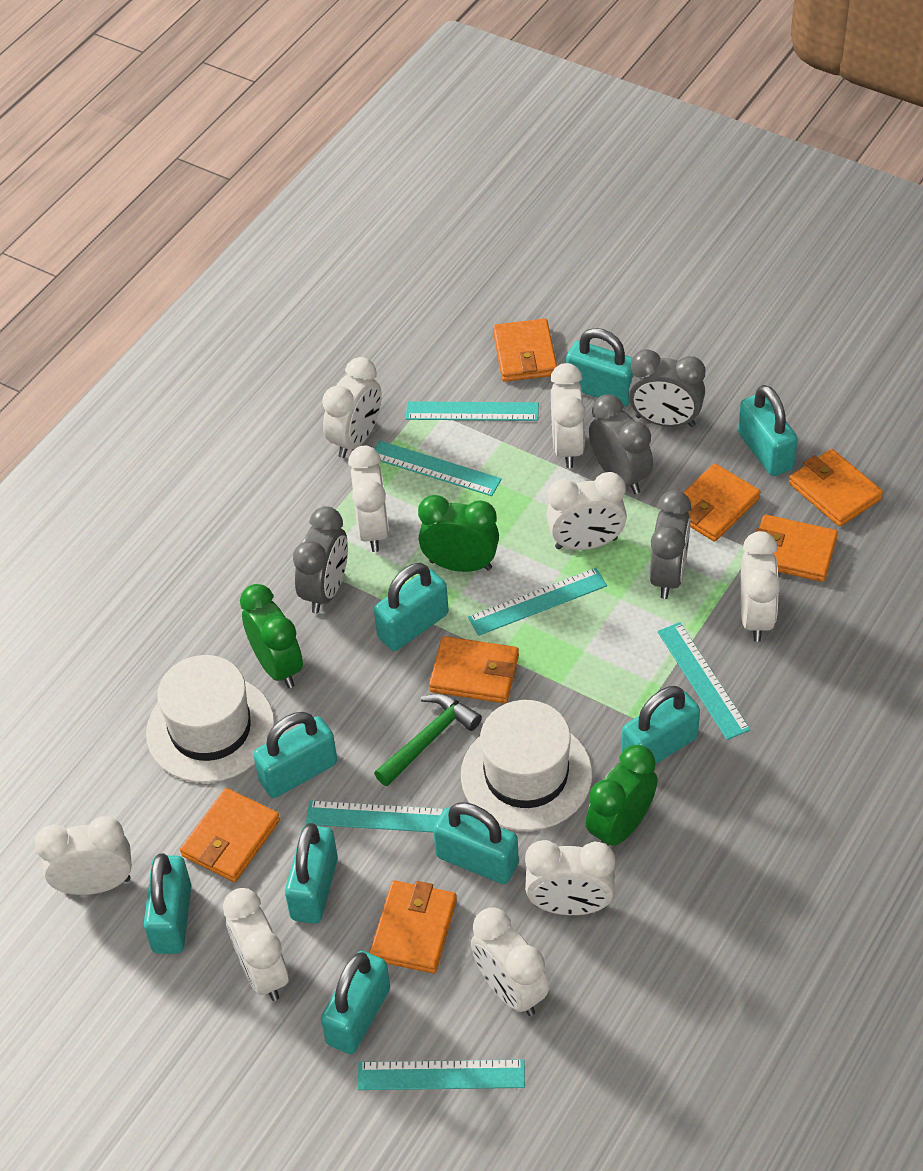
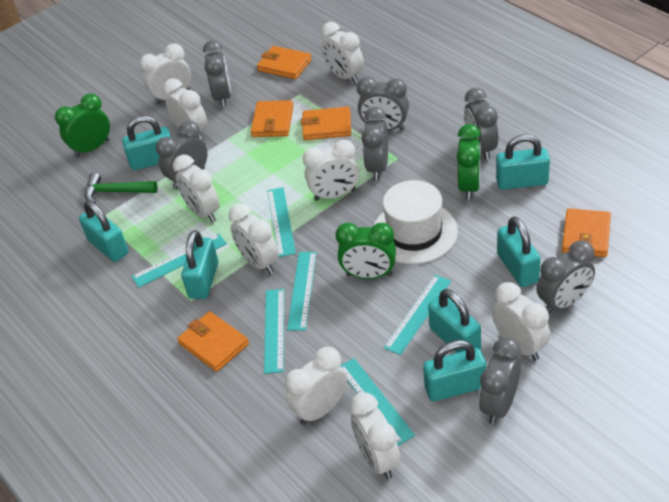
grey clock: [293,506,348,613] [589,394,653,494] [628,349,705,427] [650,490,692,599] = 4 -> [156,121,208,190] [203,40,231,107] [357,77,409,131] [361,107,388,181] [464,88,498,160] [479,337,521,425] [537,241,595,313] = 7
orange wallet: [180,788,280,882] [369,880,457,973] [429,636,519,703] [493,319,557,382] [683,463,760,542] [755,515,838,582] [789,449,883,527] = 7 -> [177,311,249,372] [251,100,293,137] [257,46,312,79] [301,107,351,140] [562,208,611,257] = 5
turquoise padlock: [144,853,191,954] [253,712,337,798] [285,823,338,924] [321,951,390,1054] [374,563,449,651] [433,802,519,884] [566,328,633,407] [621,686,700,764] [738,385,798,476] = 9 -> [79,201,129,262] [122,116,171,171] [181,230,218,299] [423,340,486,402] [428,289,481,353] [496,134,550,190] [497,216,541,287] = 7
white hat: [146,655,275,783] [461,700,592,831] = 2 -> [373,180,458,264] = 1

